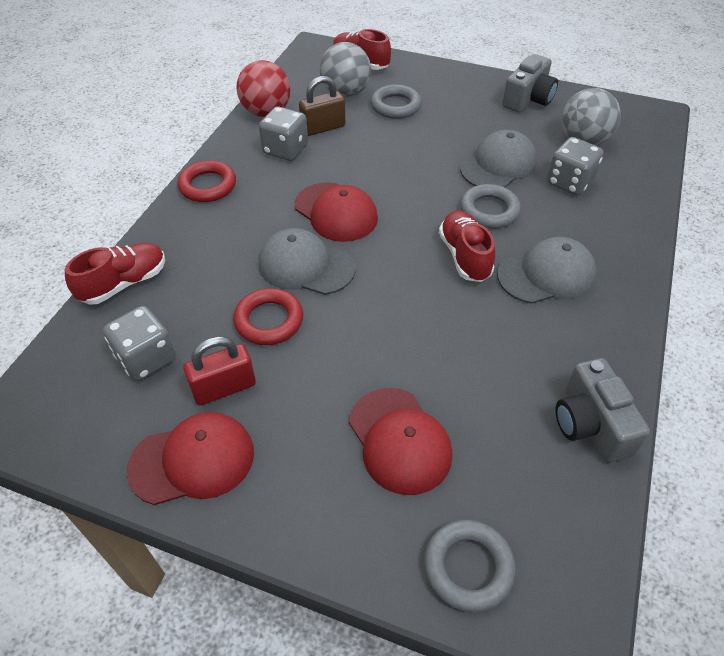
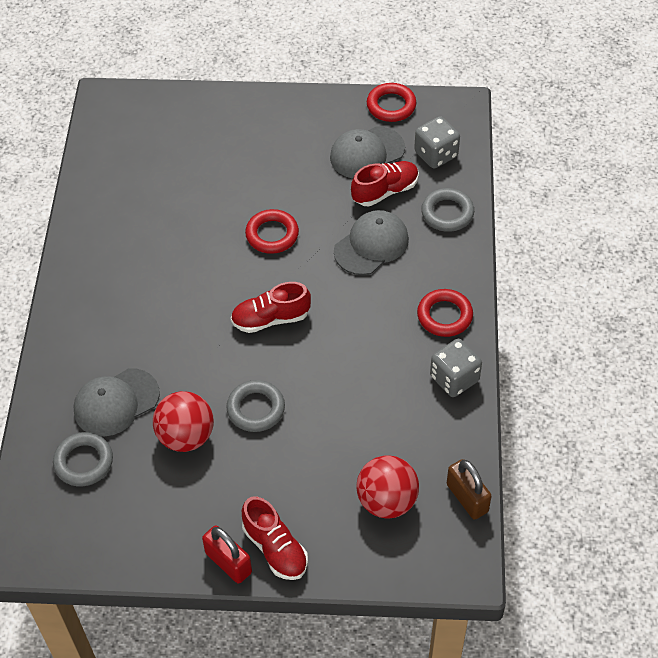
grey ball: [319,42,371,97] [561,88,621,146] = 2 -> none = 0
grey camera: [502,54,558,113] [555,358,650,463] = 2 -> none = 0
grey dice: [103,306,176,381] [259,106,308,161] [547,137,604,196] = 3 -> [414,116,460,169] [430,339,482,397] = 2
red ball: [236,60,290,117] = 1 -> [153,391,214,452] [357,455,419,518] = 2
red cap: [127,412,254,505] [295,182,378,242] [349,388,453,495] = 3 -> none = 0
red ring: [177,160,236,202] [233,288,303,345] = 2 -> [245,209,299,254] [367,83,416,122] [417,289,473,337] = 3

